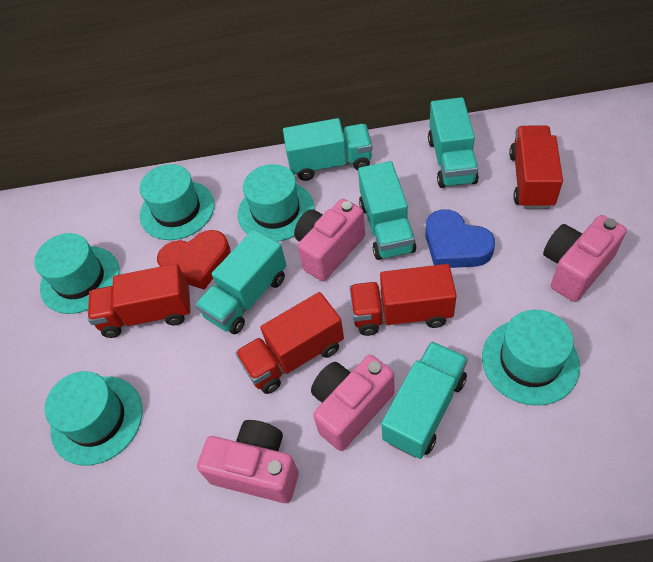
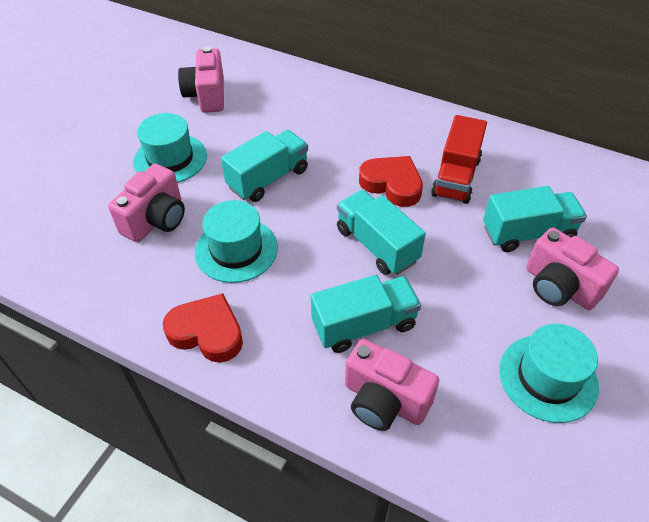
blue heart: [425,209,495,268] = 1 -> none = 0
red heart: [157,230,230,290] = 1 -> [163,293,243,363] [359,156,423,207] = 2
red truck: [88,264,191,338] [235,292,344,394] [349,264,457,336] [509,125,563,209] = 4 -> [431,115,487,204] = 1
turquoise hat: [34,233,119,314] [45,371,142,466] [140,164,214,240] [238,164,314,242] [482,310,580,406] = 5 -> [133,113,207,183] [195,200,278,283] [499,324,599,423] = 3
turquoise truck: [195,229,287,334] [283,118,372,181] [358,161,416,260] [381,341,468,459] [428,97,479,188] = 5 -> [221,130,308,202] [311,275,421,353] [337,190,426,275] [483,186,587,252] = 4

